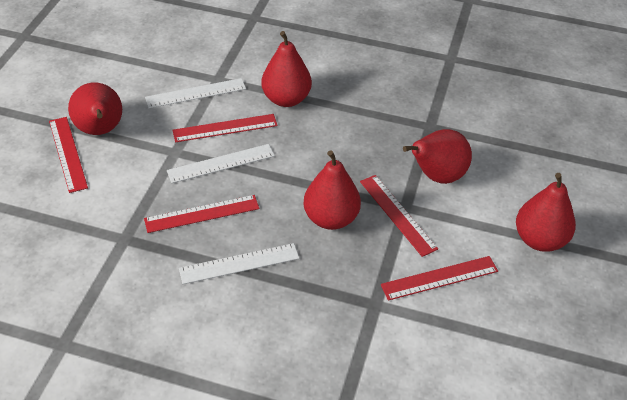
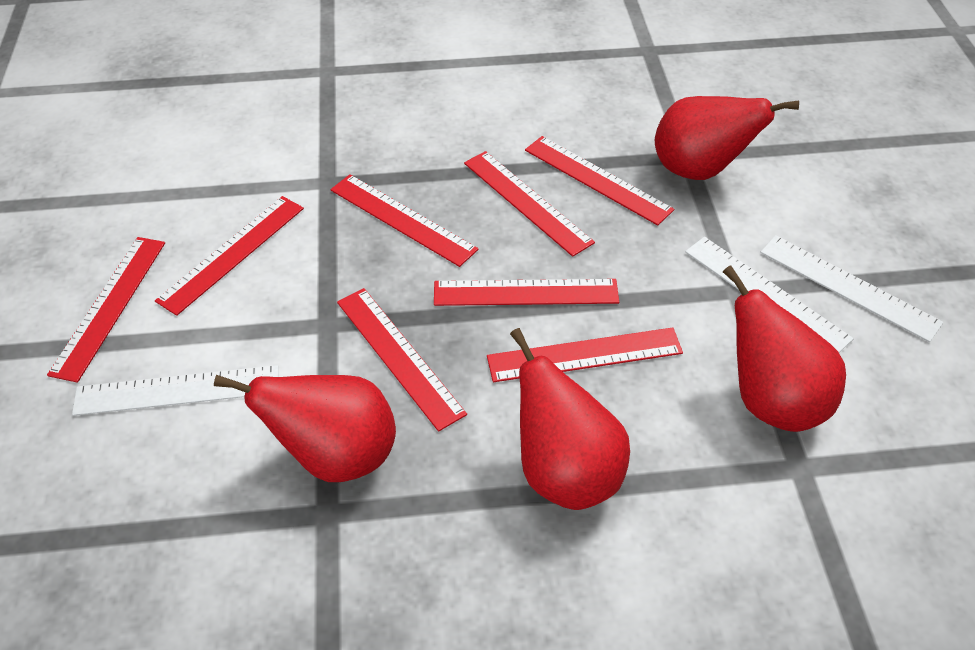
red pear: [68,83,122,135] [261,31,312,107] [303,150,361,230] [403,129,472,184] [516,173,576,252] = 5 -> [214,375,396,482] [510,328,630,510] [655,96,799,180] [723,265,846,432] = 4
red ruler: [49,117,88,193] [144,195,260,233] [173,114,278,142] [360,175,438,257] [381,256,498,301] = 5 -> [47,237,165,383] [155,196,304,316] [330,174,479,267] [337,288,467,432] [434,279,619,306] [464,151,595,257] [487,327,683,382] [525,136,674,226] = 8

